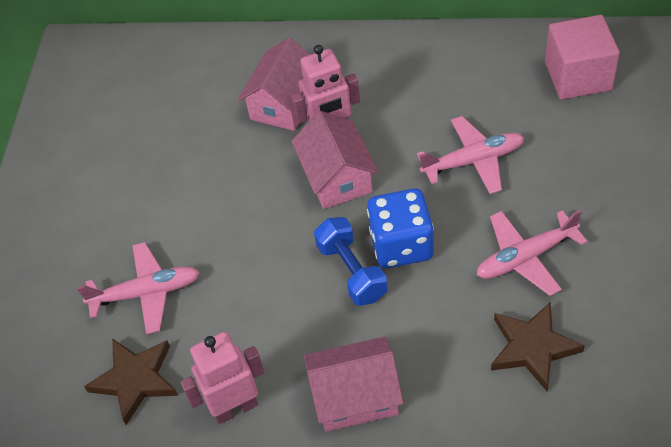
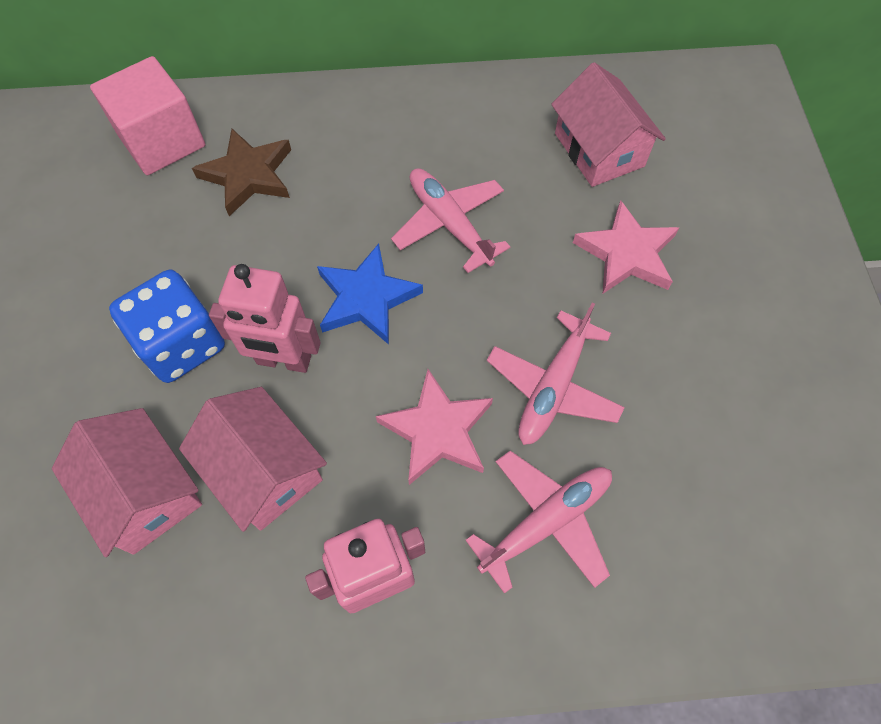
blue dumbbell: [314,217,388,306] = 1 -> none = 0
blue star: none = 0 -> [317,243,423,345] = 1
brown star: [84,338,178,425] [491,302,585,391] = 2 -> [192,129,291,216] = 1
pink star: none = 0 -> [376,369,493,485] [573,200,679,294] = 2

